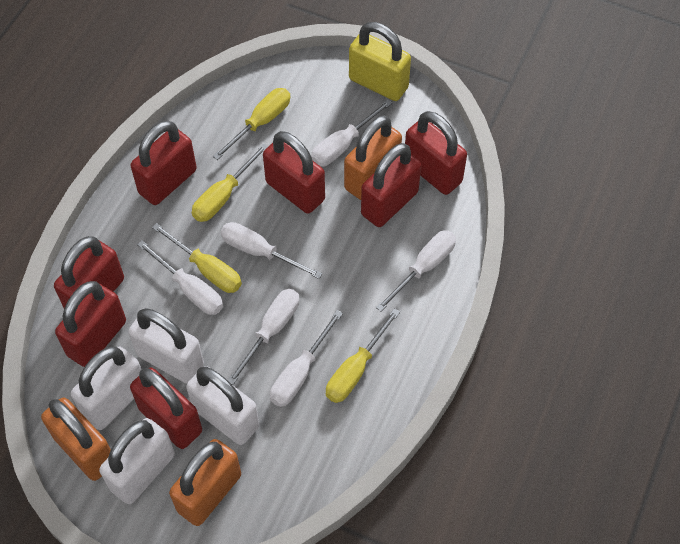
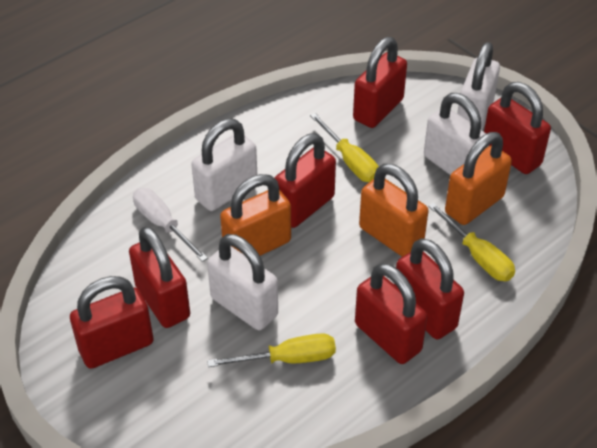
white screwdriver: [137,240,223,315] [220,222,323,279] [228,289,299,385] [270,310,343,407] [311,99,392,167] [376,230,456,312] = 6 -> [133,188,208,262] = 1
yellow padlock: [349,22,411,101] = 1 -> none = 0
yellow screwdriver: [152,223,242,293] [192,143,268,222] [213,88,290,160] [326,308,400,403] = 4 -> [207,333,336,367] [310,113,379,182] [428,203,515,281] = 3

